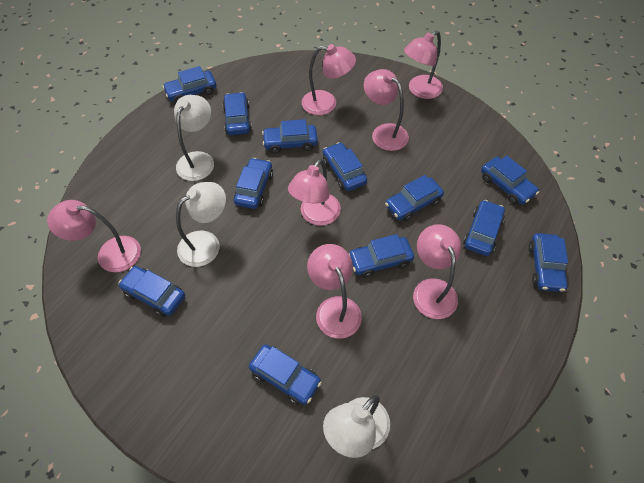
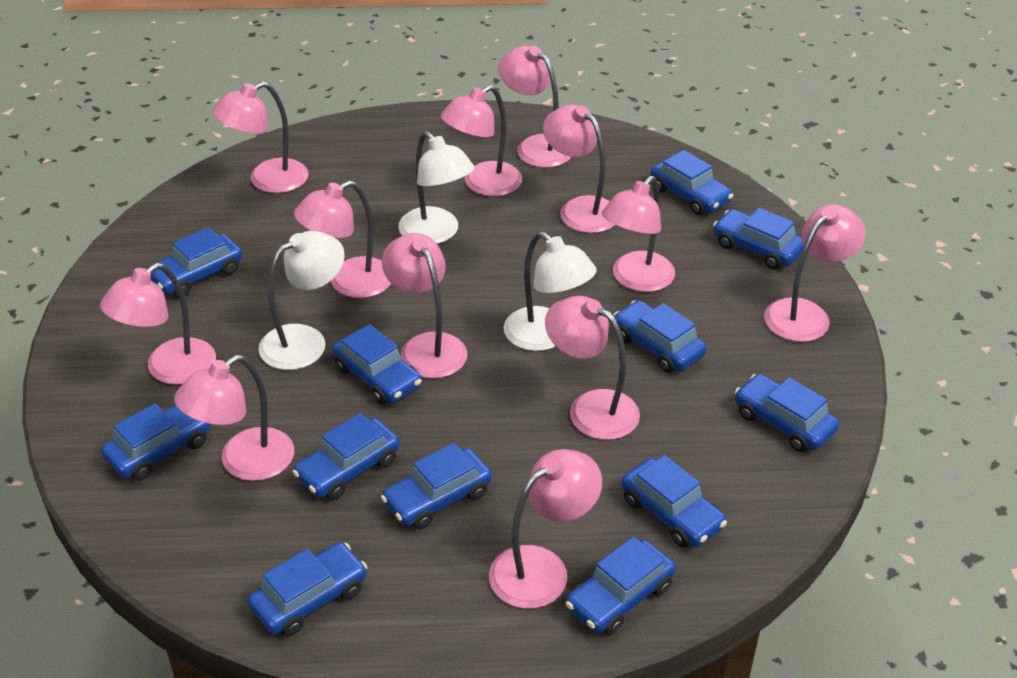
pink lamp: [47,200,141,272] [288,159,341,226] [302,44,356,115] [307,244,362,339] [364,69,409,151] [404,31,443,99] [413,224,461,319] = 7 -> [100,263,216,385] [174,355,294,481] [213,82,309,193] [294,181,391,298] [382,233,468,379] [441,85,522,196] [489,449,602,609] [498,46,571,168] [543,104,615,233] [545,296,640,440] [601,176,675,292] [764,204,865,342] = 12

